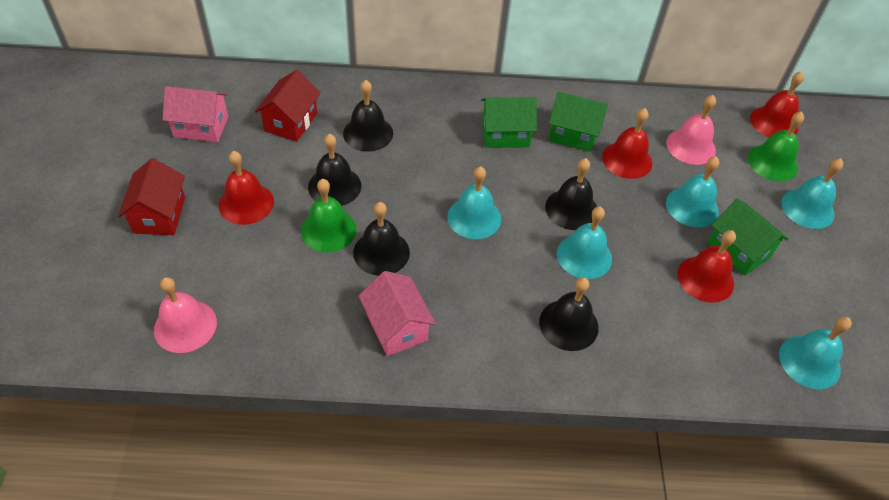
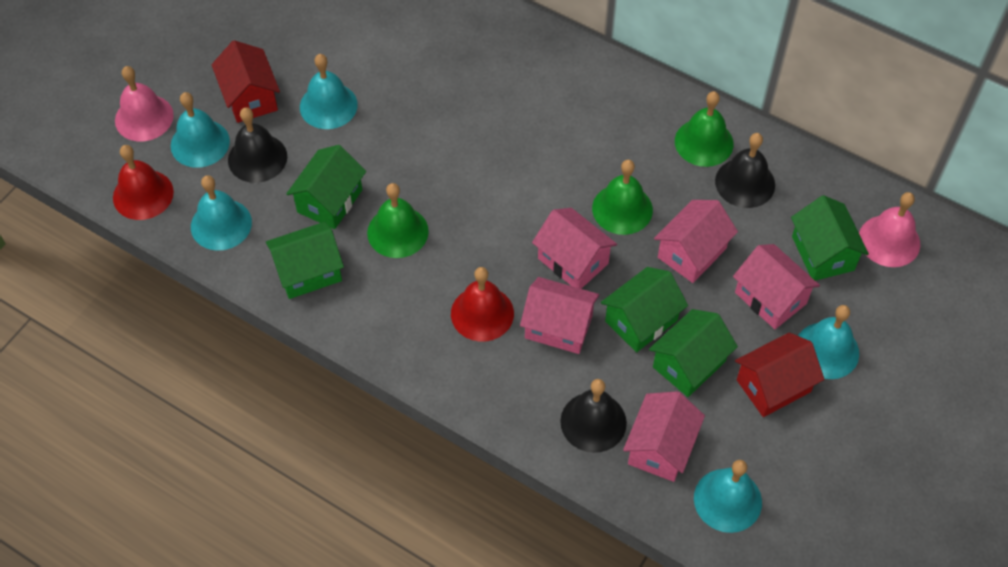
black bell: [308,134,361,206] [343,80,393,152] [353,202,410,276] [539,277,598,351] [545,158,597,230] = 5 -> [228,107,287,183] [560,379,627,453] [715,133,775,208] = 3
green bell: [301,179,357,253] [748,112,804,181] = 2 -> [367,183,429,258] [592,160,653,235] [675,91,734,167] = 3
green house: [481,98,537,148] [548,92,608,152] [708,198,788,276] = 3 -> [266,222,344,299] [286,145,366,229] [601,267,688,352] [649,309,738,397] [791,195,869,281] = 5
pink house: [163,86,228,142] [359,271,436,356] = 2 -> [520,277,599,354] [532,208,617,289] [623,391,705,482] [654,200,738,283] [733,244,820,329] = 5
red bell: [219,151,274,225] [602,108,652,179] [677,230,736,303] [750,71,804,137] = 4 -> [113,145,174,220] [451,267,514,341] = 2

